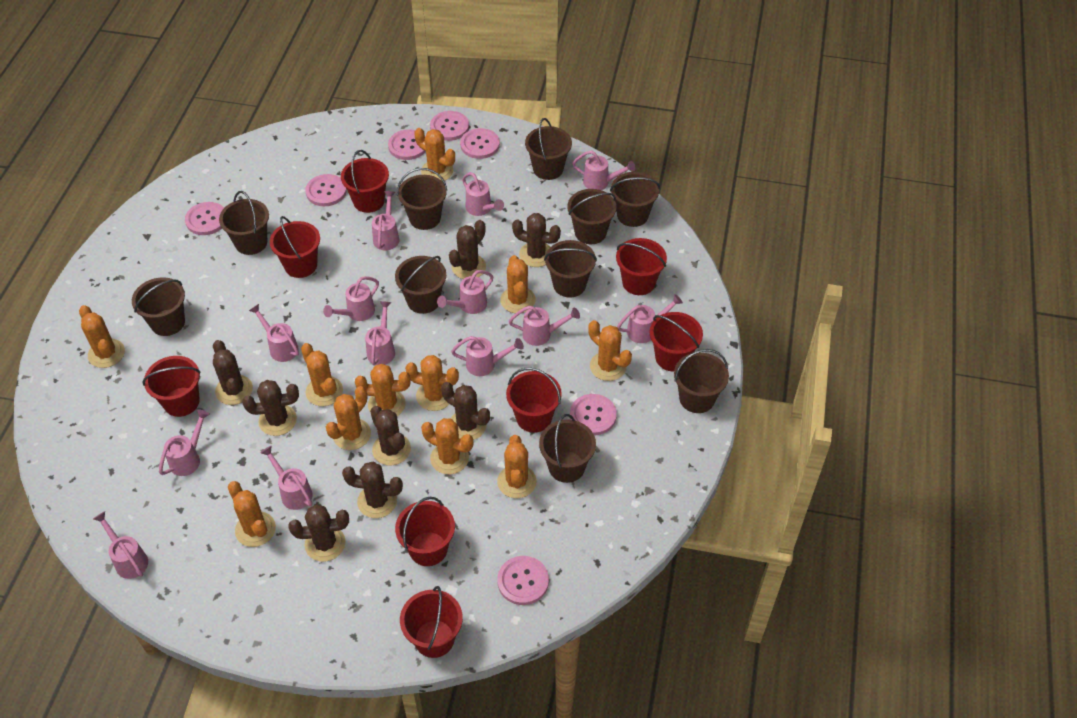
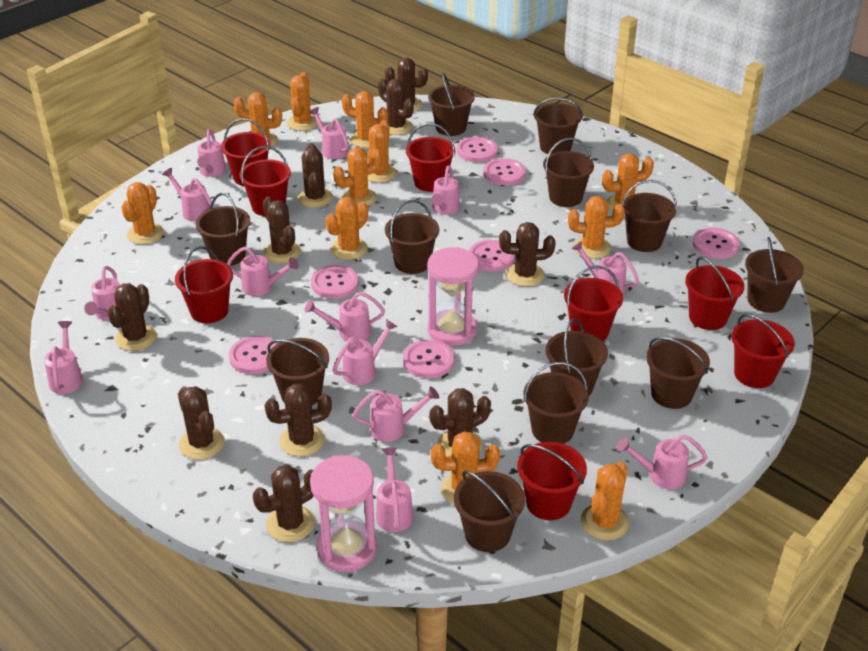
brown bucket: [132,277,185,336] [219,191,269,255] [395,256,446,314] [397,168,447,230] [525,118,572,180] [539,414,596,483] [544,240,597,298] [567,189,617,244] [610,172,660,227] [674,349,729,413] = 10 -> [196,193,250,266] [266,338,329,405] [385,200,439,274] [428,73,475,136] [454,470,525,552] [524,362,589,444] [533,98,583,154] [543,138,594,207] [545,318,608,396] [622,180,677,252] [646,337,710,409] [745,237,804,313] = 12
brown cactus: [213,340,253,405] [242,380,299,436] [288,504,349,562] [342,462,403,518] [370,406,411,466] [441,382,490,440] [449,220,486,279] [512,213,561,267] = 8 -> [107,283,157,351] [178,386,225,460] [253,465,315,542] [263,197,301,263] [264,384,332,456] [298,143,333,208] [378,78,414,135] [385,58,428,112] [430,388,491,456] [499,222,556,286] = 10
pink hourglass: none = 0 -> [310,455,377,572] [427,247,479,346] = 2

